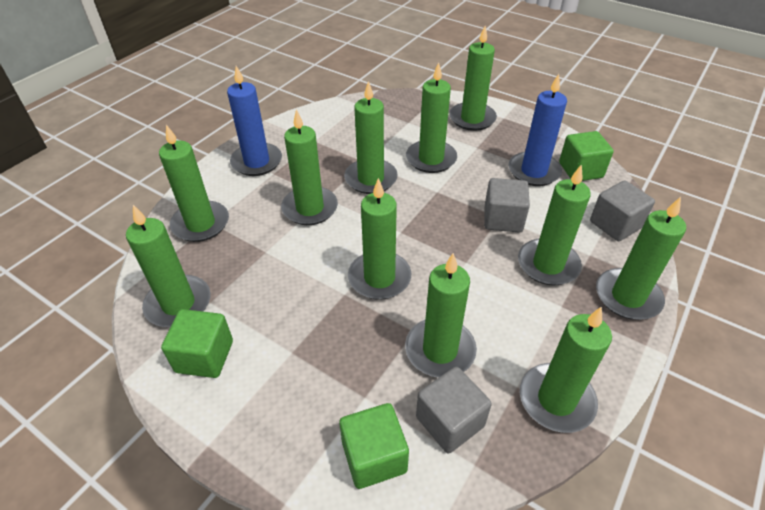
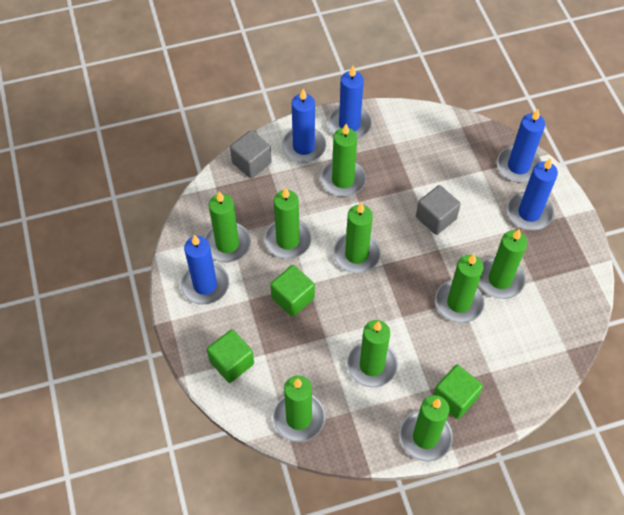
blue candle: [227,66,282,176] [508,74,567,186] = 2 -> [180,235,229,305] [282,89,326,163] [328,66,372,139] [497,109,545,183] [507,158,558,231] = 5
green candle: [126,205,211,327] [159,125,229,242] [281,109,338,225] [344,81,398,194] [348,178,411,300] [405,253,477,378] [406,62,457,173] [449,26,497,131] [518,164,591,286] [520,306,612,433] [596,197,686,320] = 11 -> [204,191,251,262] [264,187,311,259] [273,375,325,442] [321,124,366,197] [333,202,381,273] [347,320,398,387] [400,395,453,462] [435,254,484,323] [479,229,527,299] = 9
grey cube: [416,367,492,454] [484,178,530,232] [590,181,655,241] = 3 -> [230,130,272,178] [416,185,461,235] = 2

